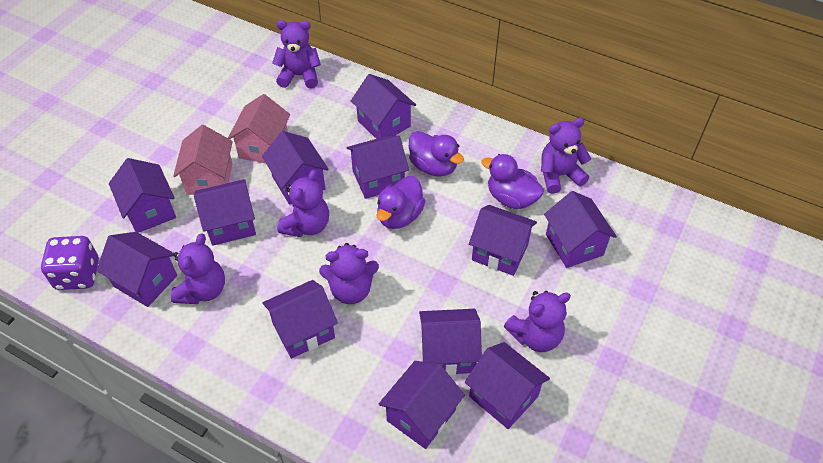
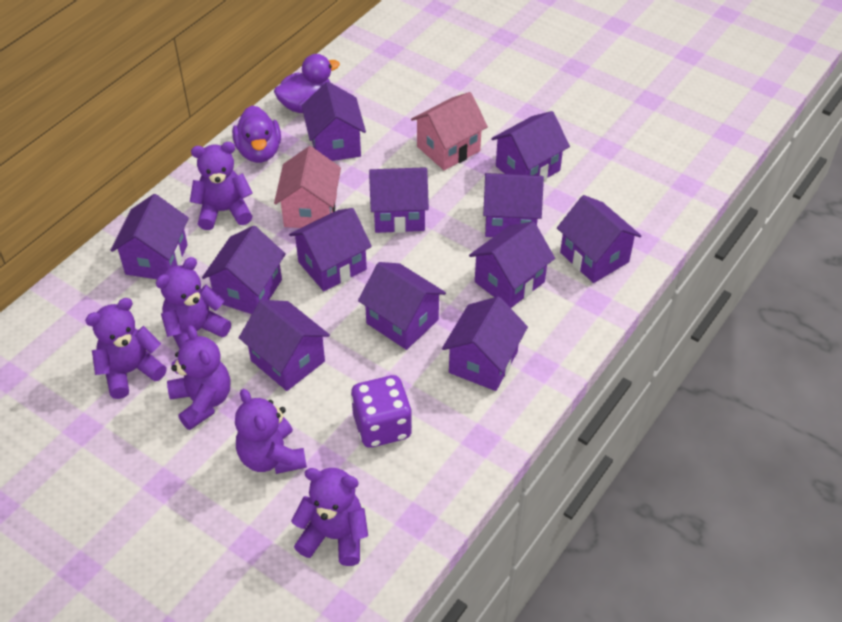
purple duck: [376,176,425,229] [409,131,464,177] [481,154,544,209] = 3 -> [232,105,281,163] [274,54,340,113] = 2

